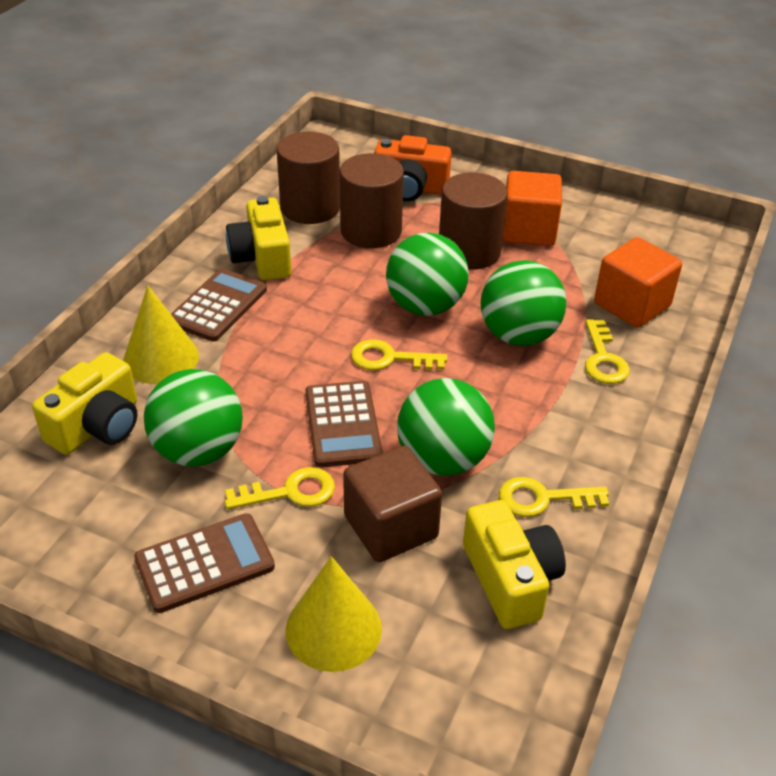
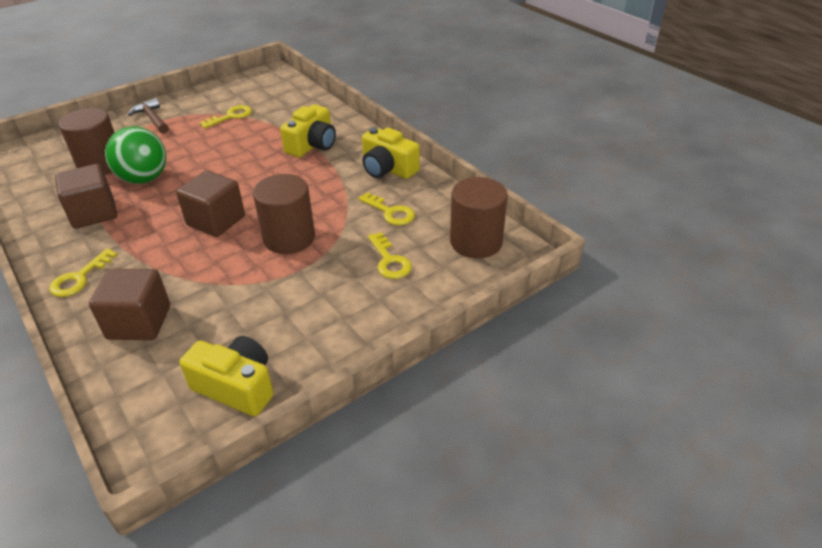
brown calculator: [134,513,275,613] [171,268,267,342] [306,381,383,467] = 3 -> none = 0
brown cube: [343,446,442,562] = 1 -> [55,164,117,229] [89,269,170,340] [176,170,245,237] = 3
brown hammer: none = 0 -> [128,98,169,134] = 1
green ball: [144,369,243,467] [386,232,469,316] [397,378,495,476] [480,260,566,346] = 4 -> [105,126,166,184] = 1
orange camera: [374,135,452,201] = 1 -> none = 0
orange cube: [503,171,562,246] [594,237,682,328] = 2 -> none = 0
yellow cone: [123,285,199,384] [286,556,382,672] = 2 -> none = 0

